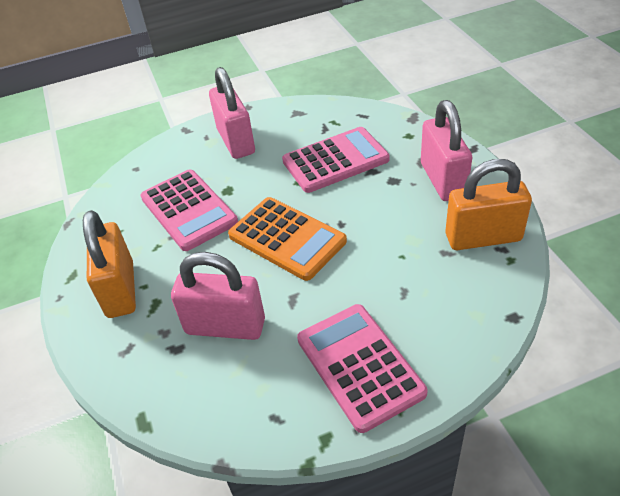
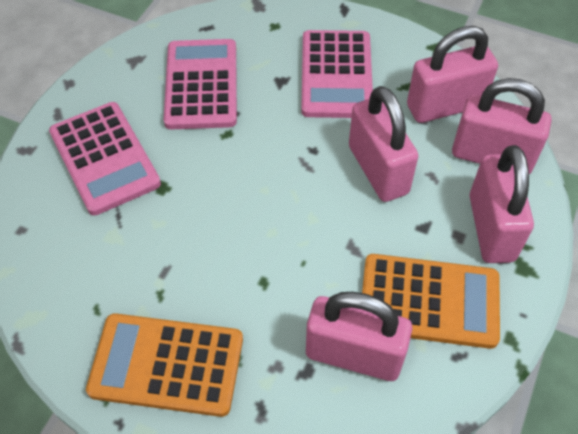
orange calculator: [228,197,347,281] = 1 -> [86,313,243,417] [362,254,500,349] = 2
orange padlock: [83,210,136,318] [445,159,532,250] = 2 -> none = 0
pink padlock: [171,252,265,340] [209,67,255,159] [421,100,472,201] = 3 -> [306,292,412,381] [349,86,418,202] [407,26,498,123] [452,78,552,174] [469,145,534,263] = 5

